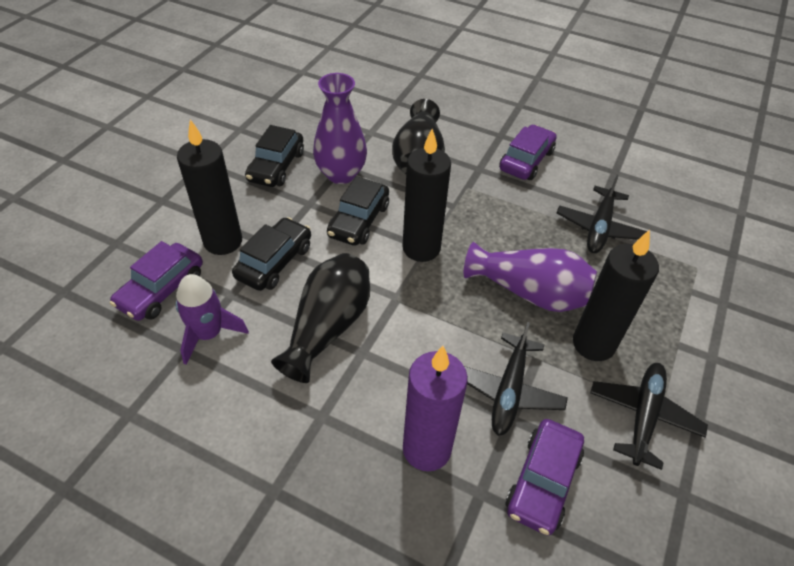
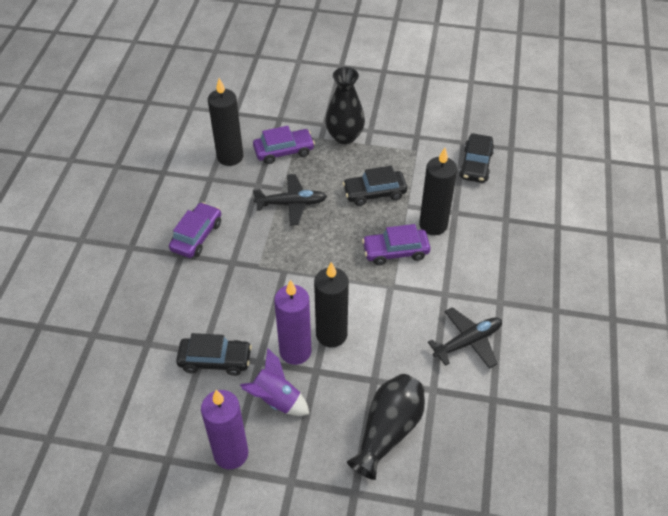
black plane: [464,322,568,436] [557,175,647,253] [590,363,708,470] = 3 -> [253,174,327,226] [428,307,502,369] = 2
purple candle: [403,346,468,471] = 1 -> [201,390,248,469] [274,280,311,365] = 2
purple vase: [313,73,367,184] [464,242,597,312] = 2 -> none = 0

